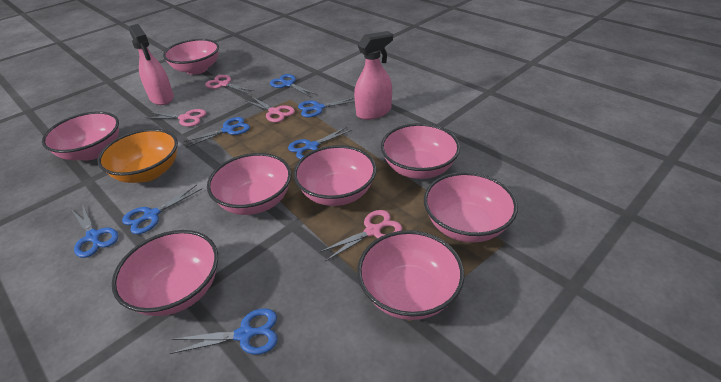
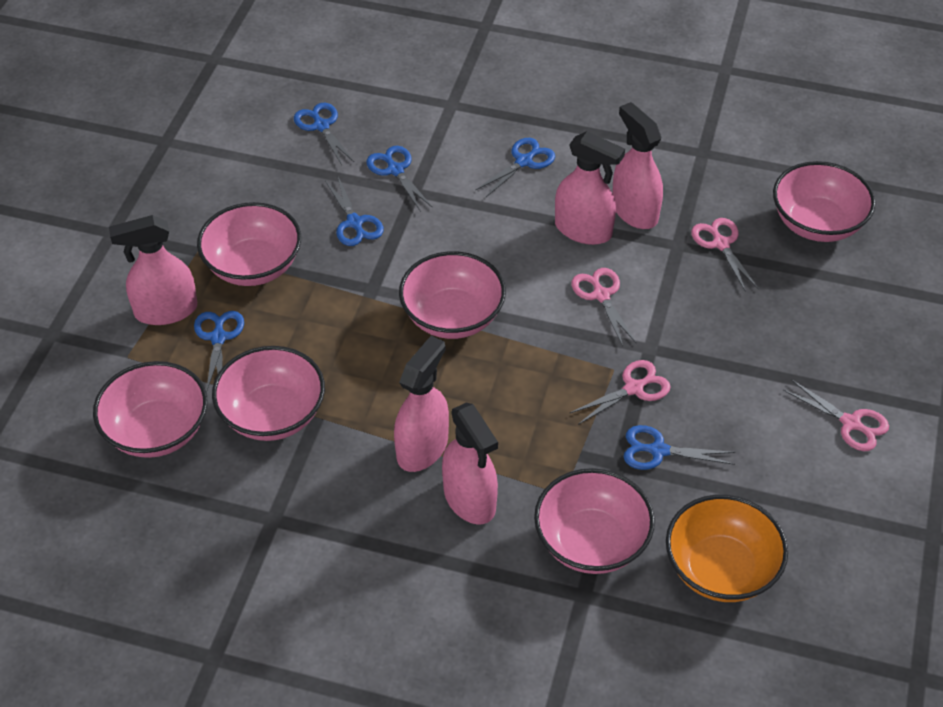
blue scissors: [72,204,118,258] [122,185,202,234] [170,308,278,355] [184,117,250,148] [270,74,317,97] [288,127,352,159] [298,98,355,117] = 7 -> [194,311,244,393] [294,103,354,165] [325,177,384,246] [366,146,433,212] [476,138,555,198] [624,425,735,470] = 6
pink bowl: [42,111,119,161] [112,230,218,316] [163,39,219,75] [207,153,291,215] [293,145,376,206] [357,230,464,320] [381,123,460,179] [424,172,518,243] = 8 -> [93,361,207,458] [197,202,301,286] [212,346,325,441] [399,251,506,339] [534,468,655,574] [773,161,876,242] = 6
pink spray bottle: [129,24,174,105] [354,31,393,120] = 2 -> [109,215,197,325] [394,336,449,472] [442,403,498,524] [555,131,625,245] [612,102,663,229] = 5

